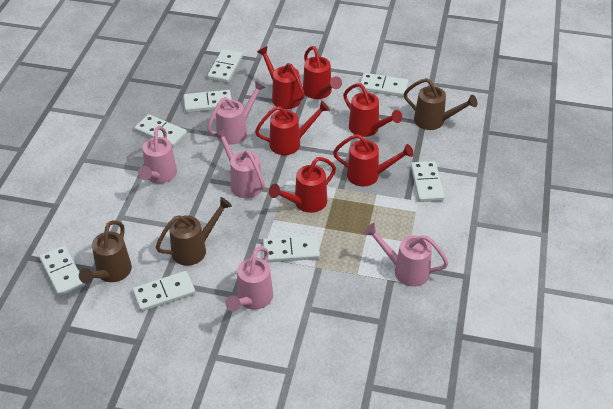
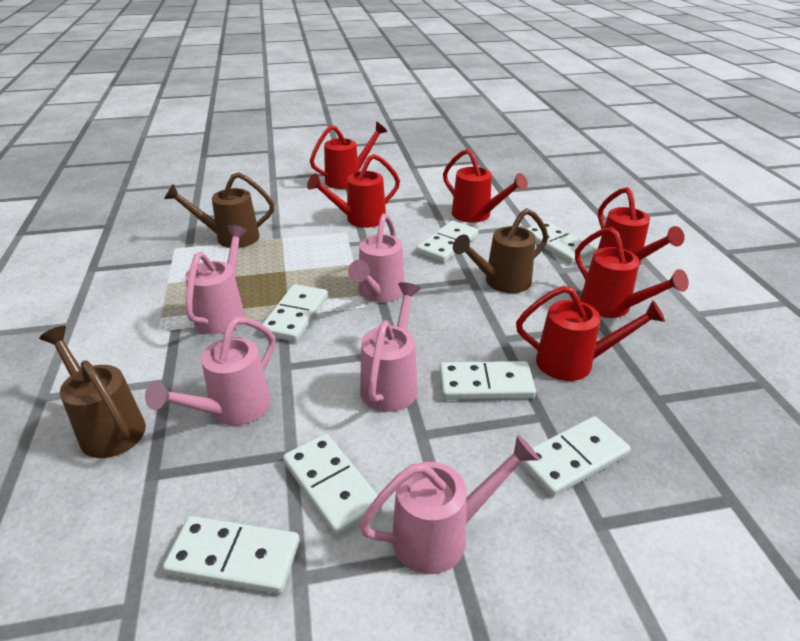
white domino: [39,246,85,296] [133,271,195,312] [134,114,187,147] [184,90,232,113] [207,49,243,83] [263,235,320,263] [359,73,408,97] [411,161,445,202] = 8 -> [163,516,300,594] [260,284,328,342] [283,434,383,536] [416,221,478,263] [440,361,536,400] [520,416,631,497] [526,221,595,264] = 7

